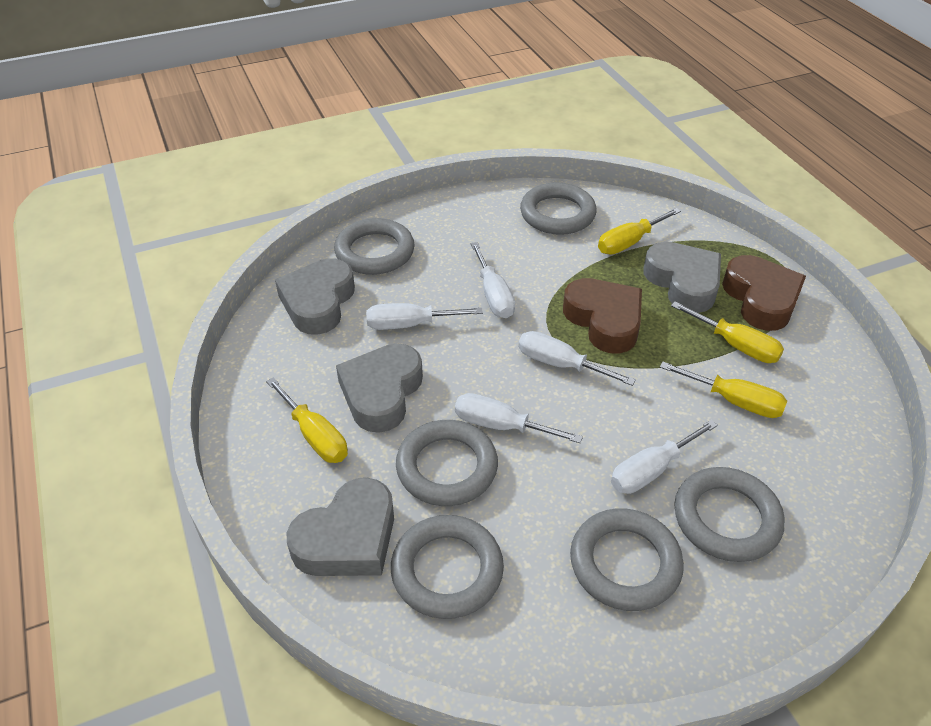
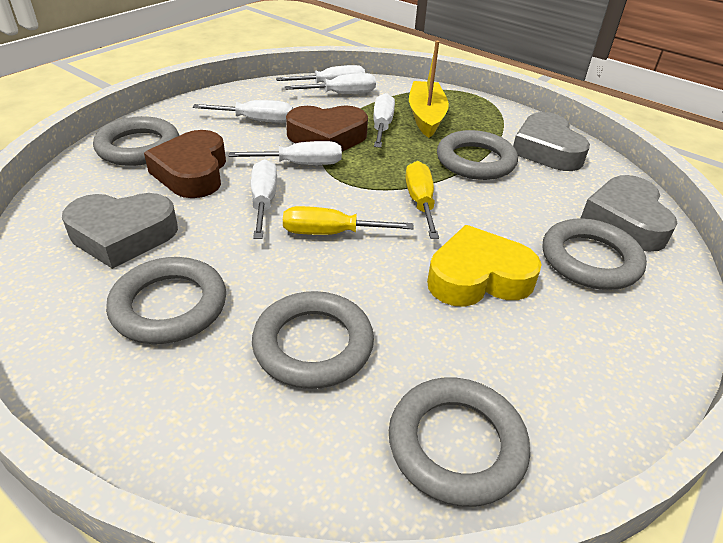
grey heart: [275,258,355,335] [287,478,394,576] [336,344,423,433] [643,242,721,313] = 4 -> [62,193,178,269] [513,112,590,171] [581,175,678,252] = 3
white screwdriver: [366,303,483,330] [455,393,583,443] [471,242,515,318] [519,331,636,386] [611,420,718,494] = 5 -> [193,100,293,123] [229,141,342,165] [251,159,277,239] [276,65,365,84] [285,73,376,94] [373,93,395,148] = 6
yellow boat: none = 0 -> [409,41,449,138] = 1
yellow heart: none = 0 -> [427,225,542,307] = 1
yellow screwdriver: [266,377,348,463] [598,208,681,254] [660,361,787,418] [671,301,784,363] = 4 -> [283,206,414,235] [405,161,439,239] = 2

